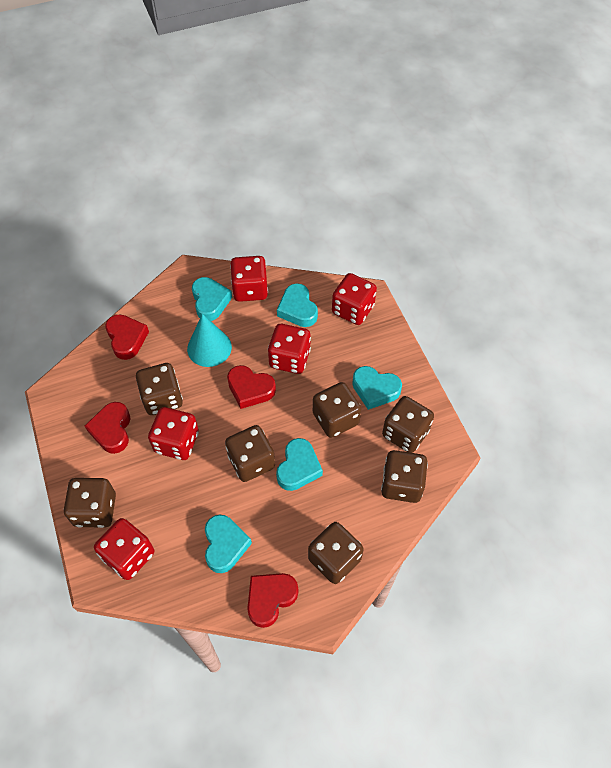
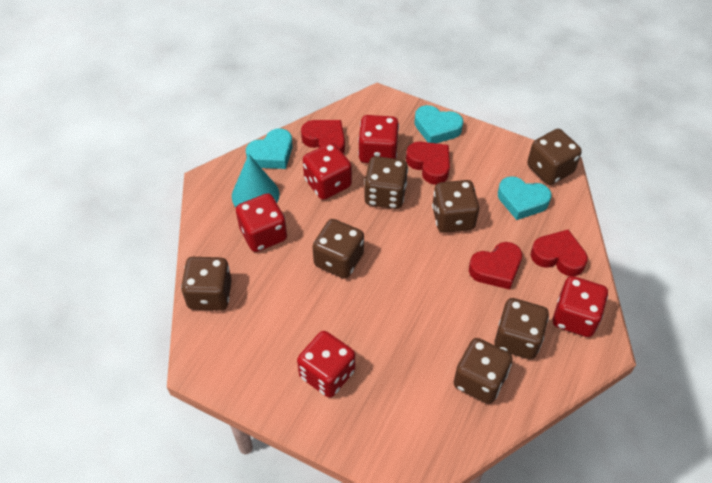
turquoise heart: [192,277,232,321] [205,515,252,573] [276,438,323,491] [277,283,318,327] [352,366,402,410] = 5 -> [246,128,293,169] [414,105,463,143] [498,176,551,220] = 3

